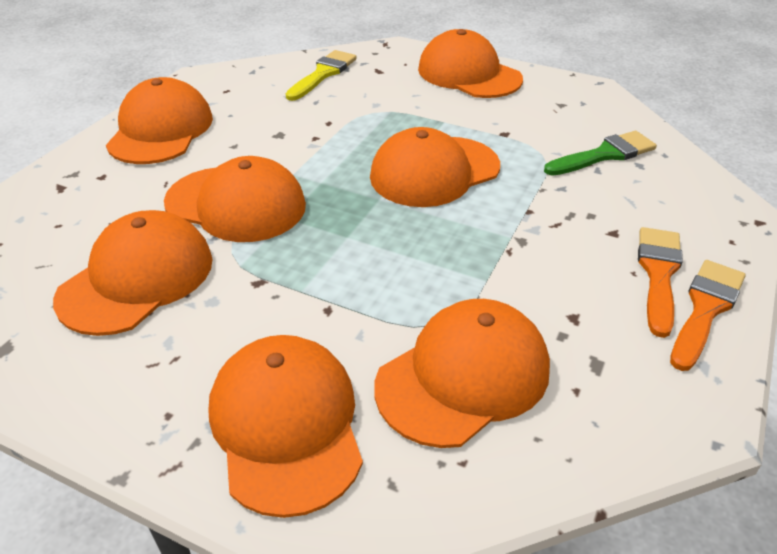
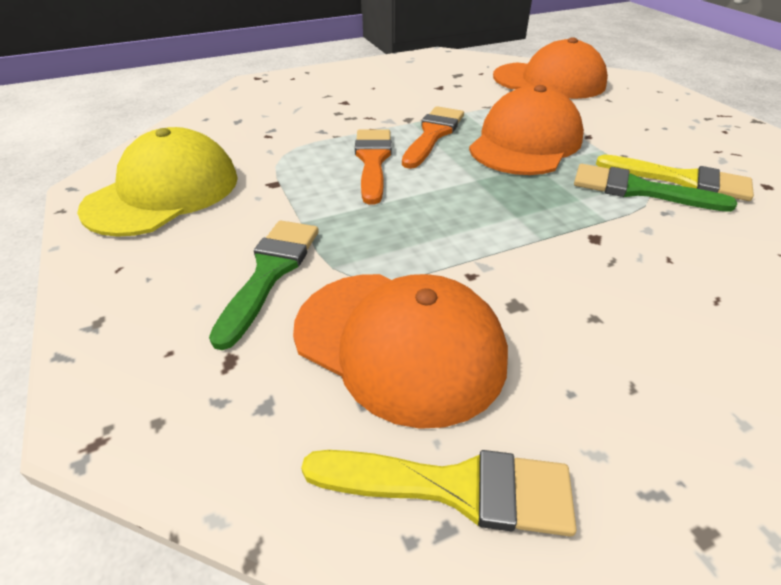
green brush: [544,131,657,176] = 1 -> [209,220,319,350] [574,164,737,212] = 2
orange cap: [53,210,212,336] [106,77,213,164] [164,156,306,242] [208,335,363,518] [370,127,500,207] [374,299,550,448] [418,29,523,98] = 7 -> [293,274,508,429] [469,85,584,175] [493,37,608,99] = 3
yellow brush: [286,50,357,101] = 1 -> [301,450,577,536] [596,154,754,201] = 2
yellow cap: none = 0 -> [77,127,238,237] = 1

